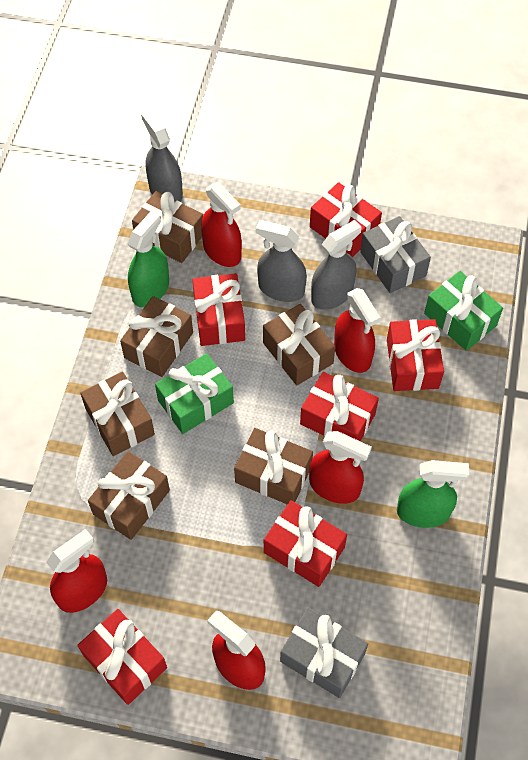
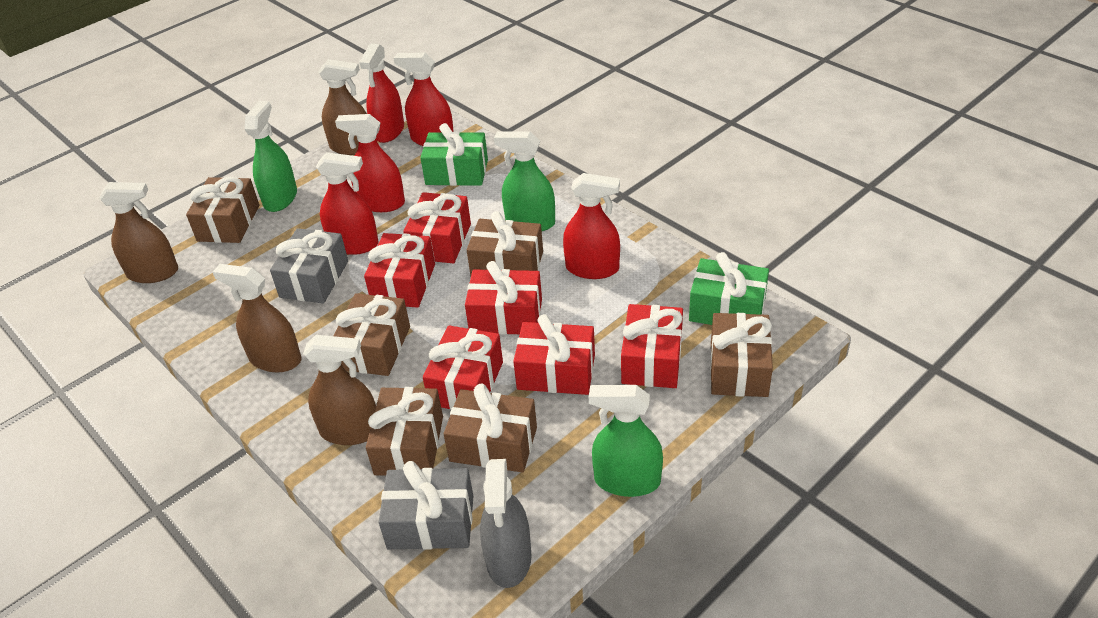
brown spray bottle: none = 0 -> [99,182,178,283] [213,264,301,372] [303,335,376,445] [318,59,367,155] = 4
green spray bottle: [128,211,169,307] [397,460,469,528] = 2 -> [244,101,297,212] [494,131,555,231] [589,385,663,497] = 3
grey spray bottle: [141,110,183,202] [256,220,307,302] [311,220,362,310] = 3 -> [480,459,532,588] = 1

